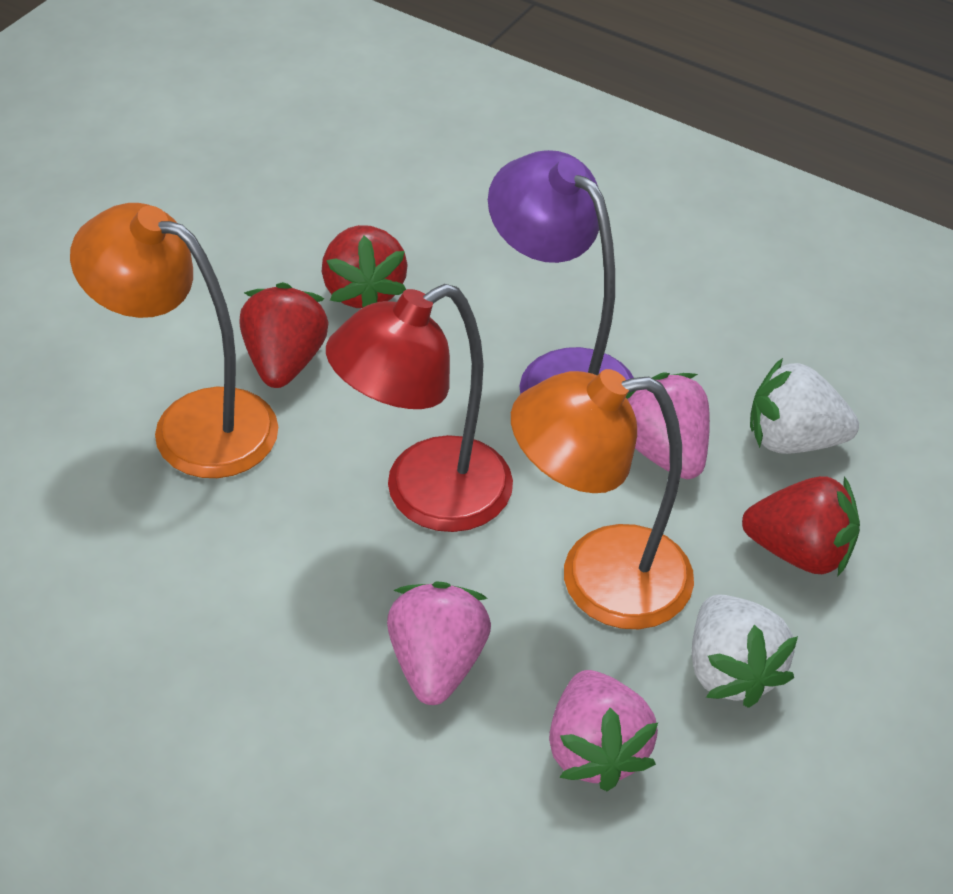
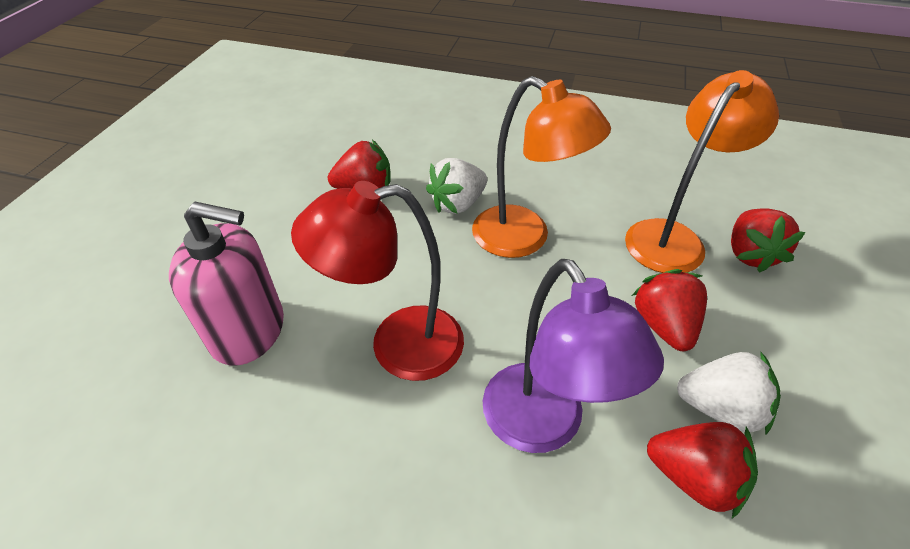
pink soap dispenser: none = 0 -> [169,202,284,366] = 1
pink strawberry: [387,582,491,705] [549,670,658,791] [626,372,710,479] = 3 -> none = 0
red strawberry: [239,282,329,388] [322,225,408,308] [742,476,860,576] = 3 -> [328,140,391,189] [632,269,707,351] [647,422,758,518] [731,208,805,273] = 4

